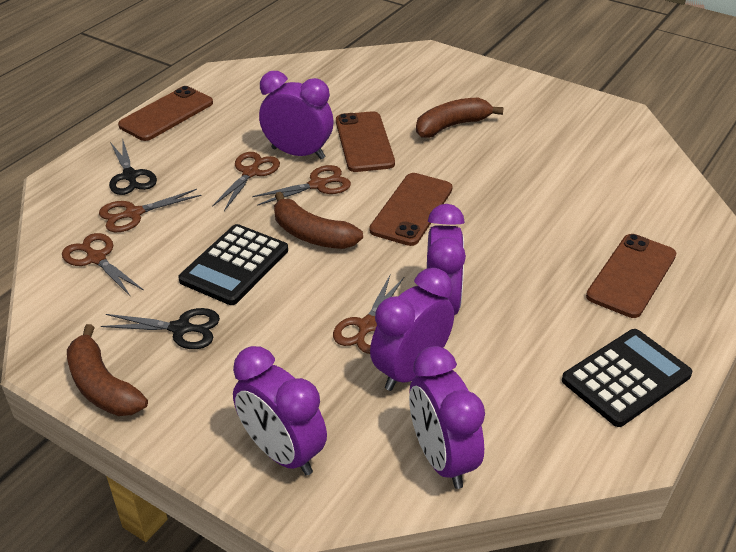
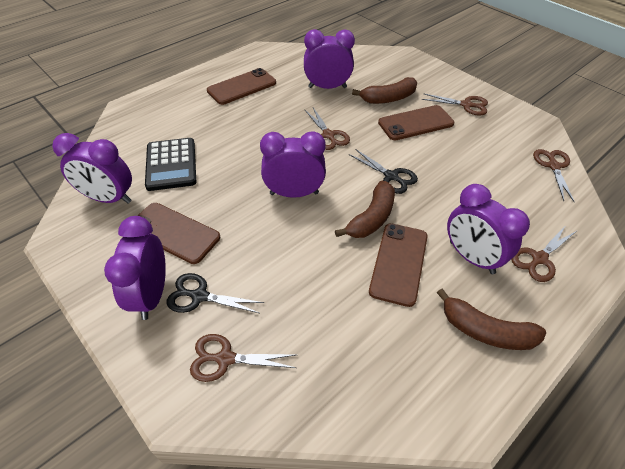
black calculator: [178,224,288,305] [562,329,692,427] = 2 -> [145,138,196,191] = 1

